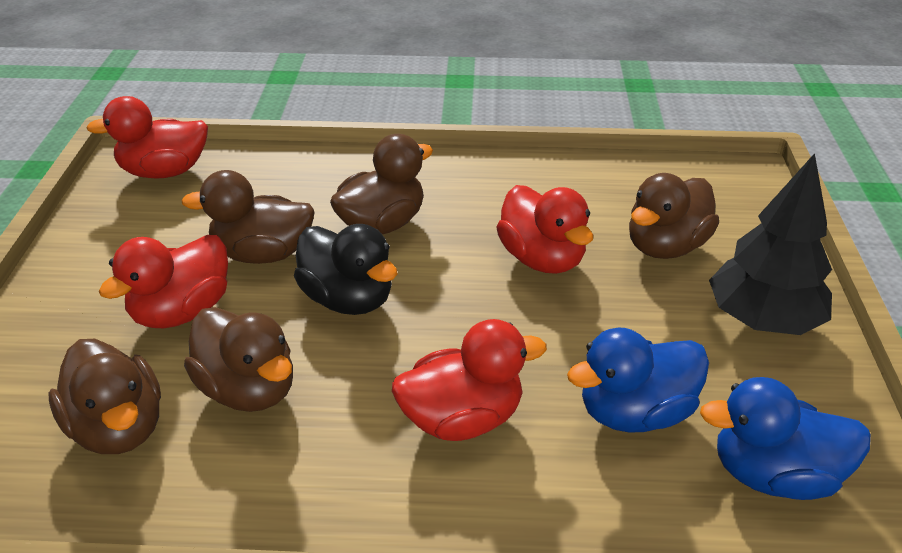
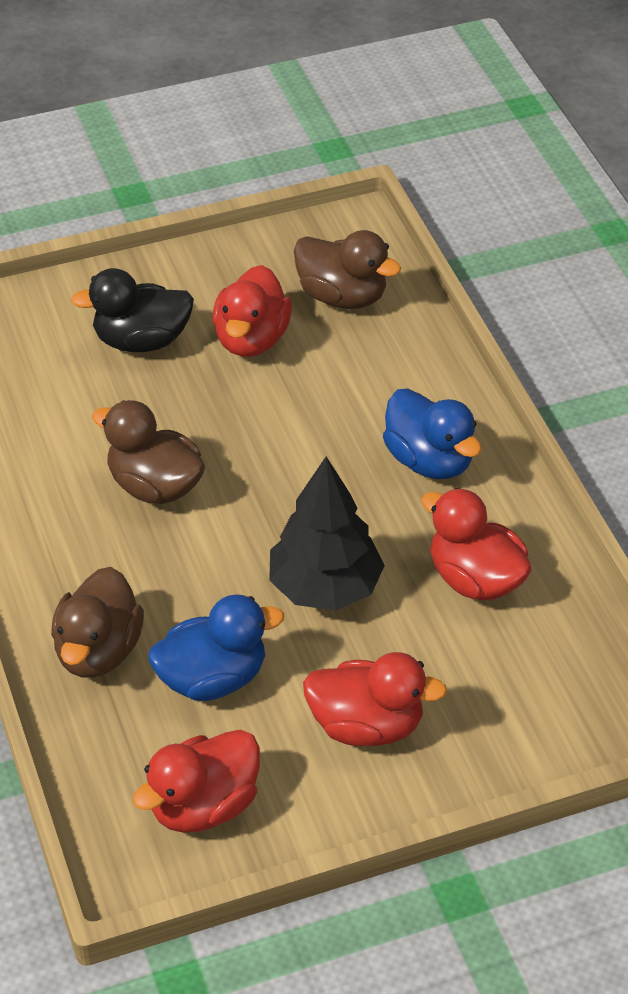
brown duck: [49,339,161,454] [181,170,315,264] [184,307,293,412] [330,134,433,234] [629,173,719,259] = 5 -> [51,567,144,677] [92,400,205,504] [294,230,401,309] = 3

